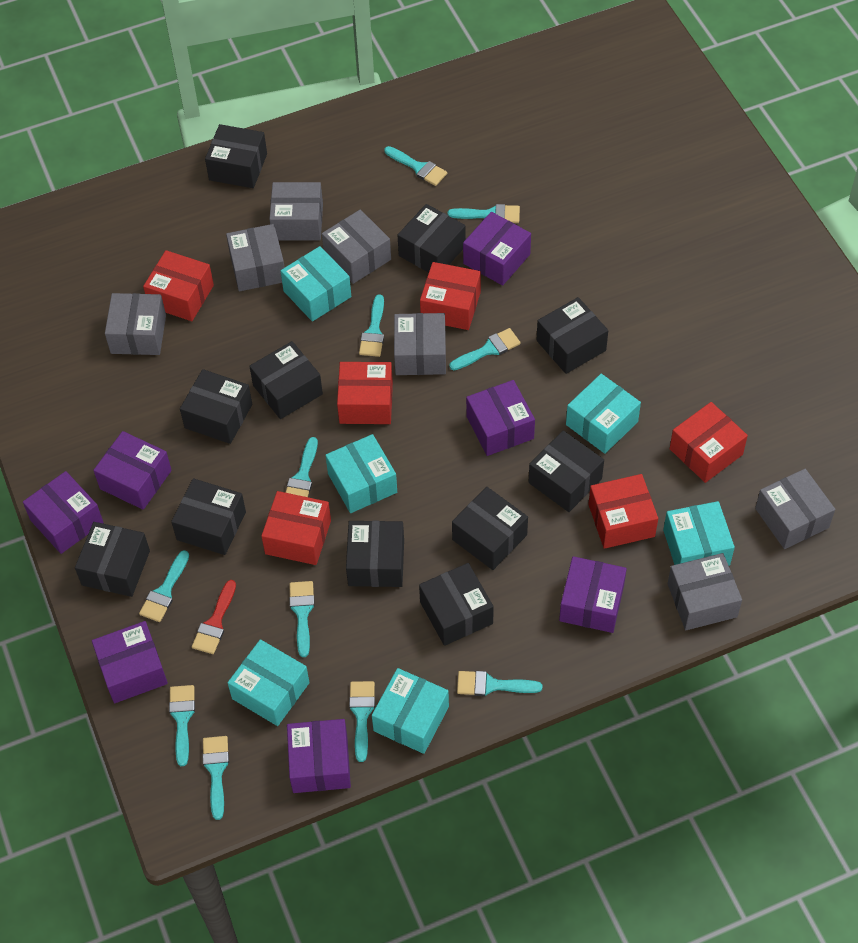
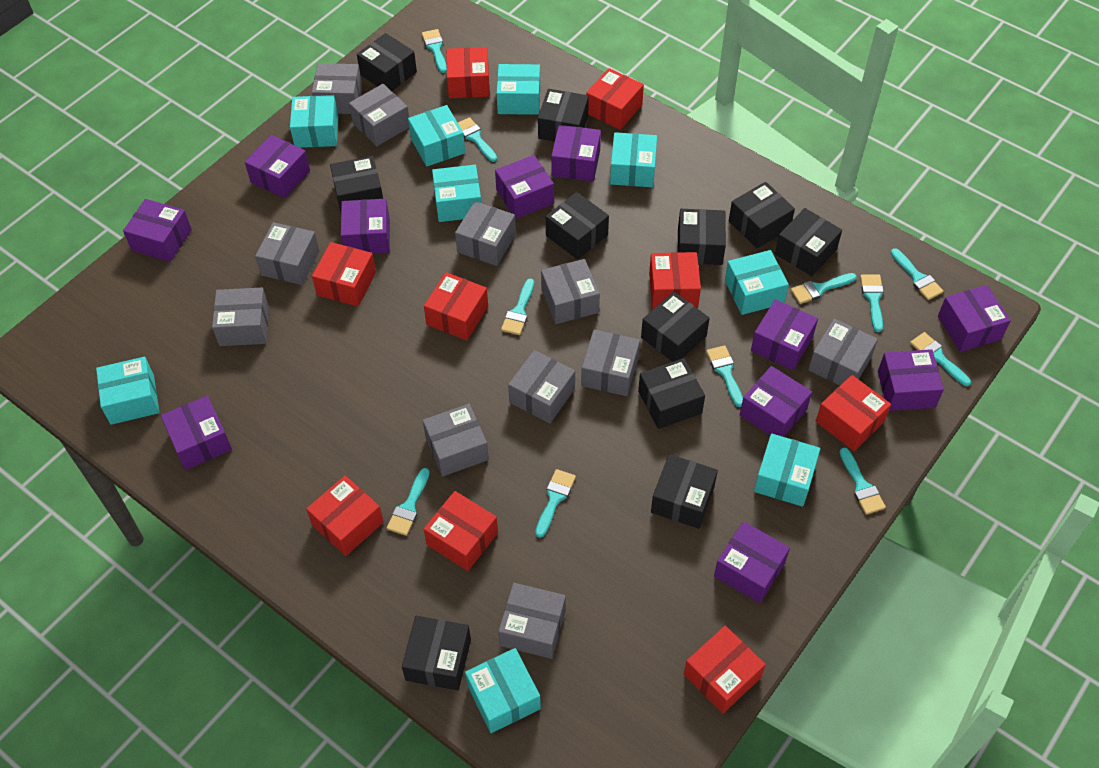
grey box: [105,293,166,355] [226,224,285,291] [269,182,323,241] [322,210,391,284] [394,313,446,375] [667,553,742,630] [755,469,835,549] = 7 -> [212,288,269,346] [255,222,319,285] [312,63,362,114] [349,84,409,146] [423,404,489,477] [455,201,516,266] [498,583,566,659] [508,350,575,423] [541,259,600,324] [581,330,640,396] [808,319,878,385] = 11
purple box: [23,471,104,554] [92,621,168,703] [93,431,172,510] [287,719,351,793] [463,212,531,286] [466,380,535,456] [559,556,627,633] = 7 -> [123,199,192,262] [161,396,232,470] [245,135,310,198] [341,199,390,254] [495,155,554,219] [551,125,601,182] [714,521,790,603] [740,366,812,437] [751,299,818,370] [878,349,944,411] [938,285,1011,352] = 11
red box: [143,250,214,321] [261,491,331,565] [337,362,393,424] [420,262,481,330] [588,474,658,549] [670,402,748,483] = 6 -> [306,476,384,556] [312,242,376,307] [424,272,488,341] [424,491,498,571] [446,47,490,98] [586,68,644,130] [649,252,701,309] [684,626,766,714] [816,375,891,451] = 9
red brush: [192,580,236,654] = 1 -> none = 0
turquoise box: [228,639,310,726] [281,246,351,321] [325,434,397,513] [372,668,449,754] [566,374,641,454] [663,501,735,566] = 6 -> [96,357,159,425] [290,95,338,148] [408,105,465,167] [432,165,481,222] [465,648,541,733] [496,64,540,115] [610,132,657,187] [725,250,789,315] [754,434,820,507] = 9

